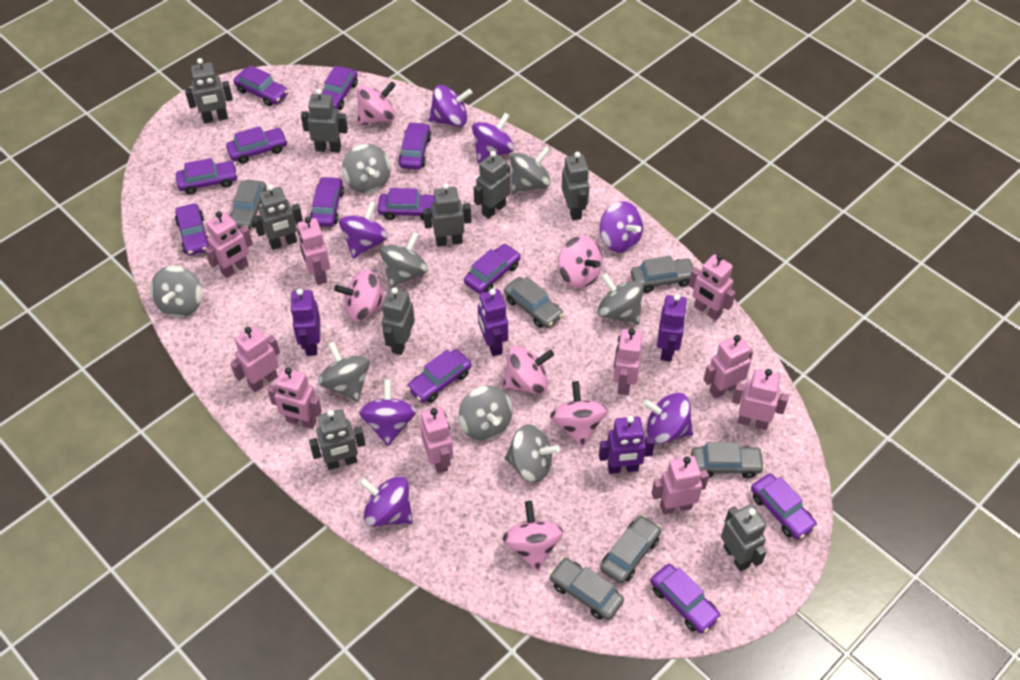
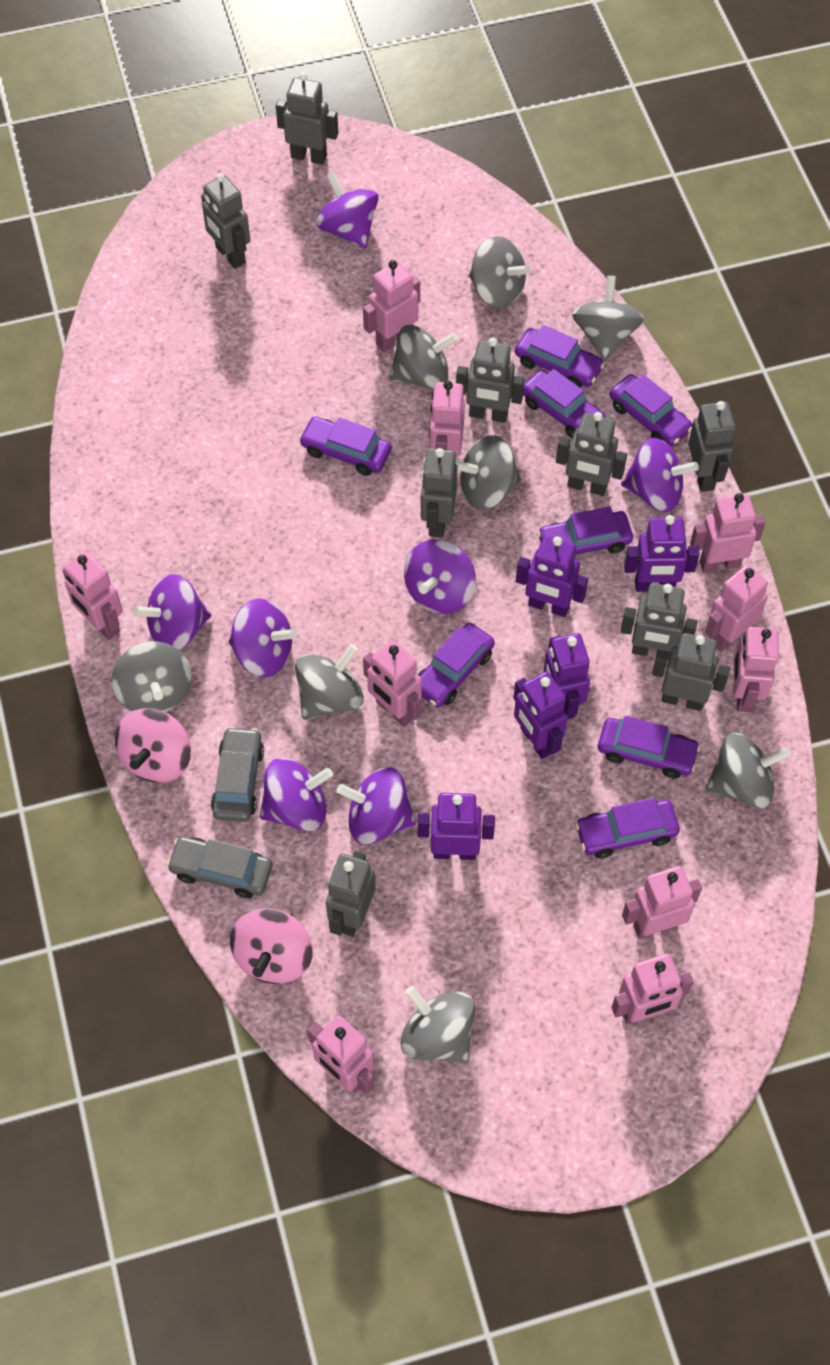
grey car: [230,180,266,230] [504,277,564,328] [549,558,624,620] [600,515,661,584] [631,256,694,293] [691,442,765,478] = 6 -> [166,837,272,898] [211,726,264,822] = 2
pink spinning top: [334,270,386,322] [357,81,396,125] [502,346,554,394] [503,501,563,572] [550,381,607,448] [558,236,603,288] = 6 -> [115,708,191,783] [230,908,313,984] = 2
purple car: [175,203,209,256] [176,158,238,195] [226,126,288,164] [233,65,288,106] [310,176,344,227] [322,66,358,110] [378,188,435,220] [398,122,431,170] [407,349,471,403] [464,244,521,294] [650,564,721,634] [751,473,817,540] = 12 -> [299,416,392,476] [418,623,495,707] [515,325,605,388] [523,369,606,438] [537,507,633,555] [575,798,680,859] [598,716,700,779] [610,374,693,447] = 8
purple robot: [290,289,320,356] [478,289,508,356] [599,416,655,474] [657,294,687,362] = 4 -> [418,793,495,860] [514,671,568,759] [516,535,588,617] [544,633,590,719] [624,515,700,592] = 5

